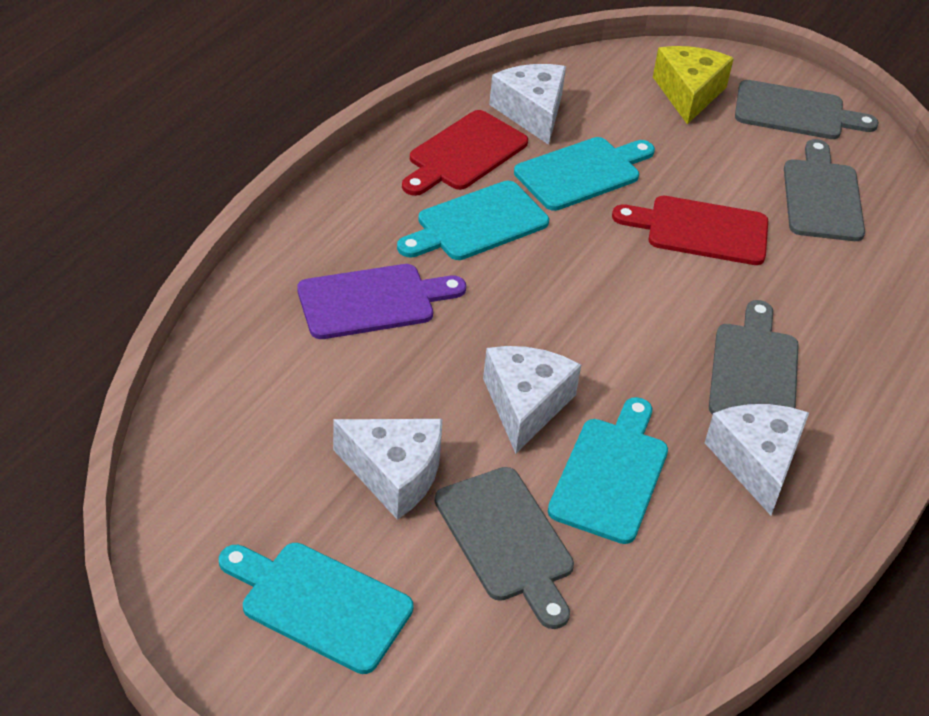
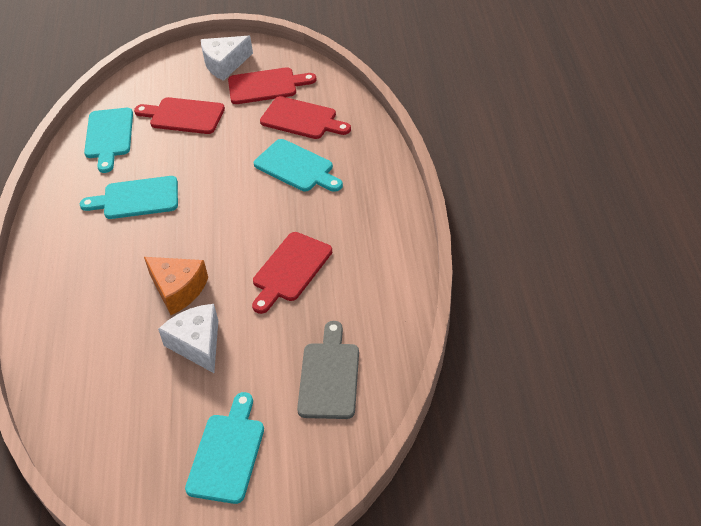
grey cutting board: [435,467,574,629] [709,300,799,415] [735,80,879,139] [784,139,865,241] = 4 -> [297,321,359,419] = 1
orange cheese: none = 0 -> [144,257,208,315] = 1
purple cutting board: [297,264,466,339] = 1 -> none = 0
red cutting board: [402,110,528,196] [612,196,768,265] = 2 -> [134,97,225,134] [228,67,317,104] [252,232,332,314] [260,96,351,139] = 4
white cheese: [333,419,442,519] [483,346,581,454] [489,64,566,145] [705,404,809,515] = 4 -> [158,304,218,373] [201,36,253,81] = 2
yellow cheese: [653,46,734,124] = 1 -> none = 0

